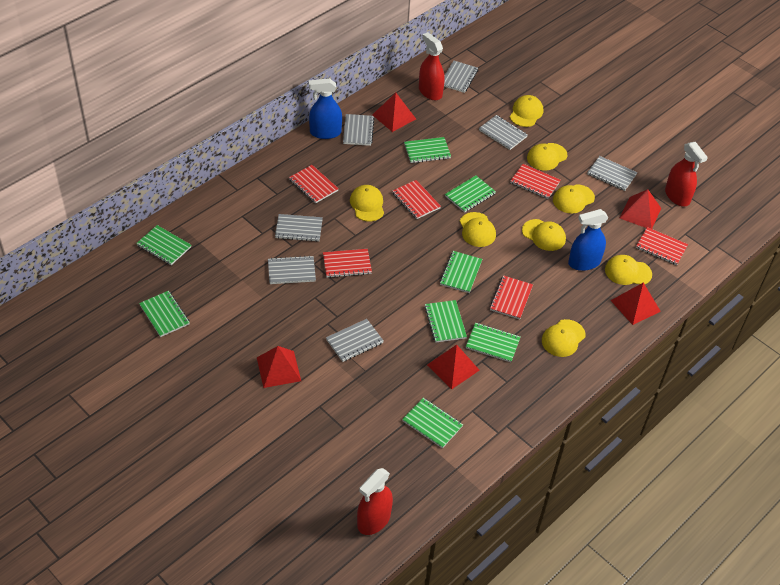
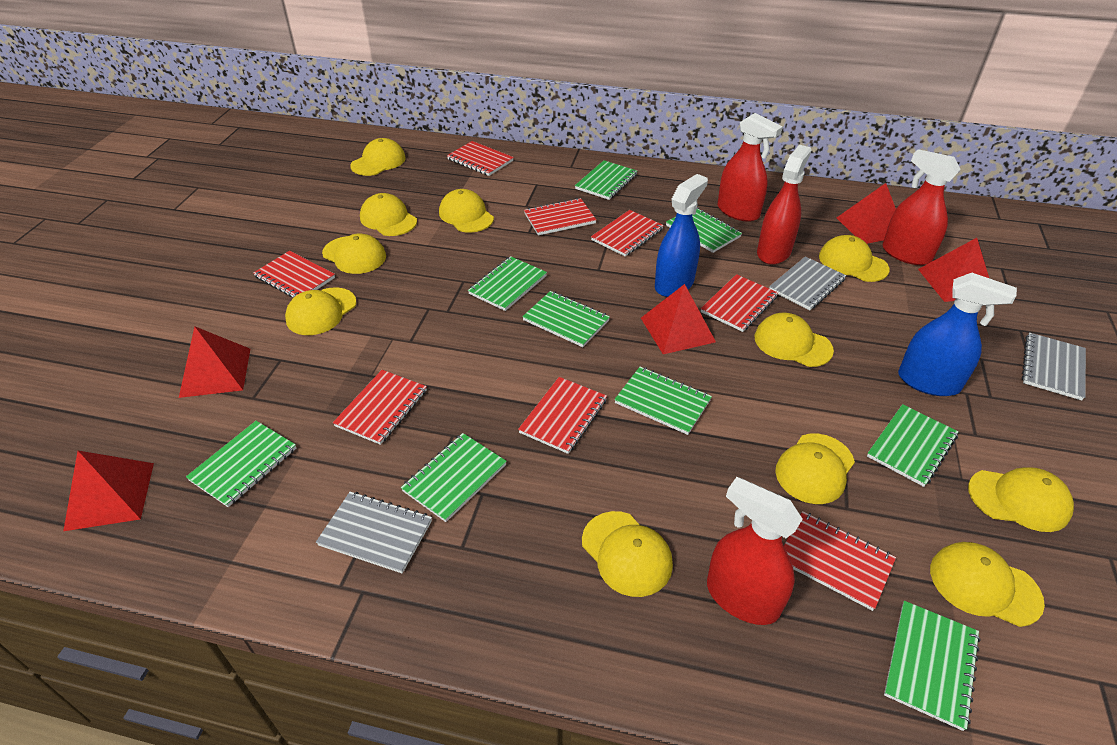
green notebook: [136,225,191,265] [139,291,190,337] [402,398,463,449] [404,137,451,163] [424,300,467,343] [440,251,482,293] [445,176,496,213] [466,323,521,362] = 8 -> [186,421,296,507] [401,433,507,522] [468,256,547,311] [522,291,610,347] [575,160,637,200] [614,367,712,435] [666,207,742,253] [867,404,958,487] [884,601,981,731] = 9
grey notebook: [268,255,316,284] [275,214,323,241] [326,319,384,362] [343,114,374,146] [444,61,478,93] [479,115,527,150] [587,156,637,191] = 7 -> [316,492,432,573] [769,256,846,310] [1022,332,1086,401] = 3
red notebook: [289,165,339,203] [323,249,372,278] [392,180,441,219] [490,275,533,319] [510,164,561,199] [636,227,688,265] = 6 -> [253,251,335,298] [333,370,427,445] [447,141,514,176] [518,377,607,454] [524,198,596,235] [591,210,664,257] [701,274,778,332] [784,511,896,611] = 8
red spray bottle: [357,468,393,535] [419,32,445,100] [665,142,708,206] = 3 -> [707,477,803,625] [717,113,783,222] [757,145,811,265] [882,149,961,265] = 4
yellow cap: [350,185,384,221] [460,212,496,247] [510,95,543,127] [522,219,566,251] [527,143,567,171] [542,319,586,357] [553,184,595,213] [605,255,652,285] = 8 -> [285,287,357,335] [322,234,386,274] [350,138,406,176] [360,193,417,236] [439,189,494,233] [582,511,673,597] [755,312,834,367] [775,433,855,504] [819,235,890,282] [930,542,1045,627] [968,467,1074,532] = 11

